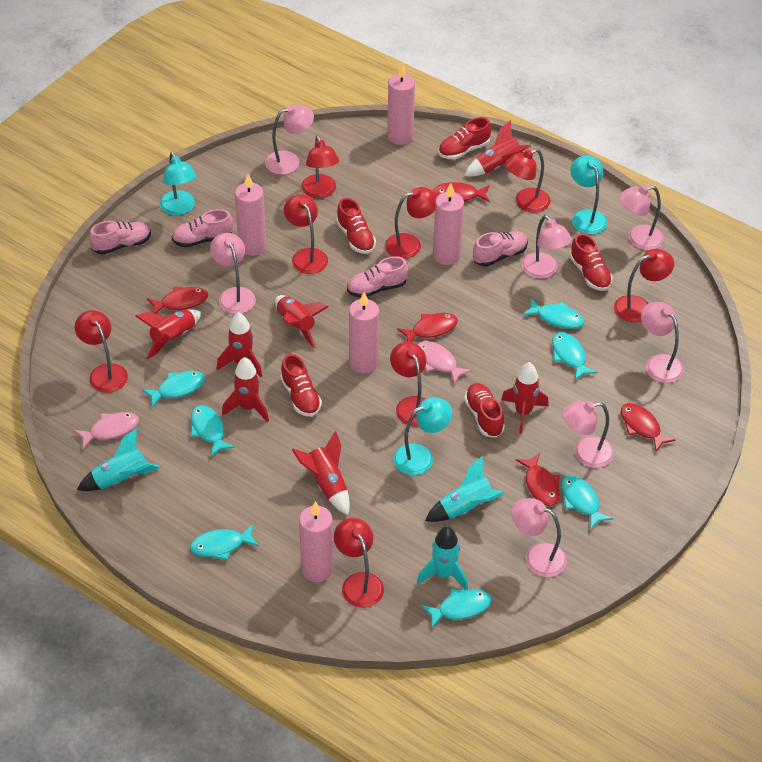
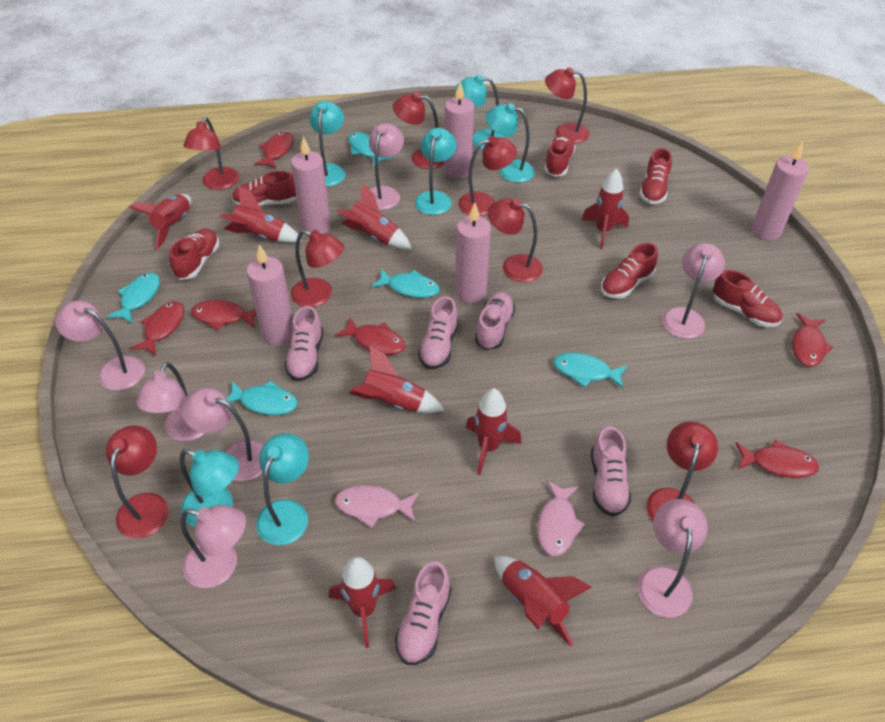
pink shoe: [89,221,151,254] [171,209,233,247] [347,256,408,298] [473,231,528,267] = 4 -> [284,306,323,381] [395,561,451,665] [418,296,458,369] [475,292,515,350] [591,426,631,517] = 5
red fish: [147,286,208,314] [397,313,458,342] [433,182,490,202] [516,453,560,506] [621,403,675,452] = 5 -> [130,301,184,356] [191,300,257,331] [254,132,294,169] [335,318,405,355] [736,440,819,478] [792,313,833,367] = 6
red rocket: [136,309,201,359] [217,312,262,377] [222,357,269,422] [275,295,328,349] [292,431,350,515] [464,120,531,177] [501,362,549,434] = 7 -> [129,194,191,249] [219,185,302,243] [329,557,396,648] [336,183,412,249] [349,345,444,413] [466,388,522,475] [494,556,592,646] [582,168,629,249] = 8
red shoe: [280,354,322,417] [336,198,376,254] [438,117,491,159] [464,383,505,438] [570,233,612,291] = 5 -> [170,229,219,280] [232,171,296,206] [544,134,575,177] [601,243,658,298] [639,148,672,204] [713,270,782,327] = 6
turquoise fish: [142,371,205,408] [190,524,259,560] [191,405,235,456] [422,589,492,628] [523,299,584,329] [552,332,597,380] [561,475,613,530] = 7 -> [107,273,160,324] [226,380,298,415] [348,132,393,167] [371,269,440,298] [553,353,627,389] = 5
turquoise lamp: [160,152,196,215] [393,397,452,475] [571,155,607,234] = 3 -> [180,449,239,527] [256,433,309,545] [310,101,346,187] [415,128,457,215] [455,75,504,150] [486,103,535,183] = 6
turquoise rocket: [77,428,160,491] [417,526,468,590] [425,456,505,522] = 3 -> none = 0

